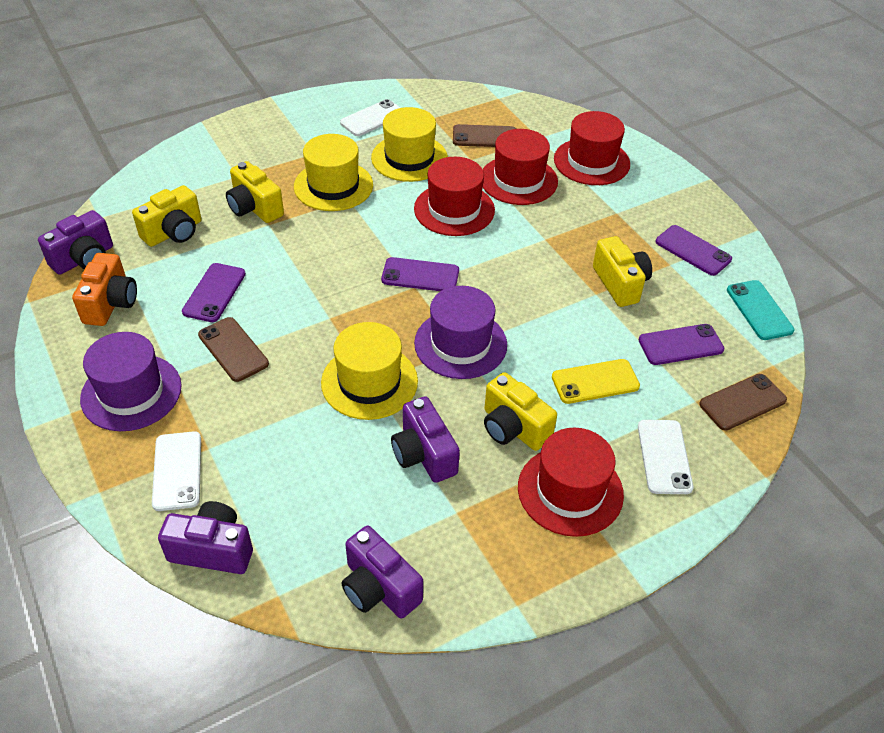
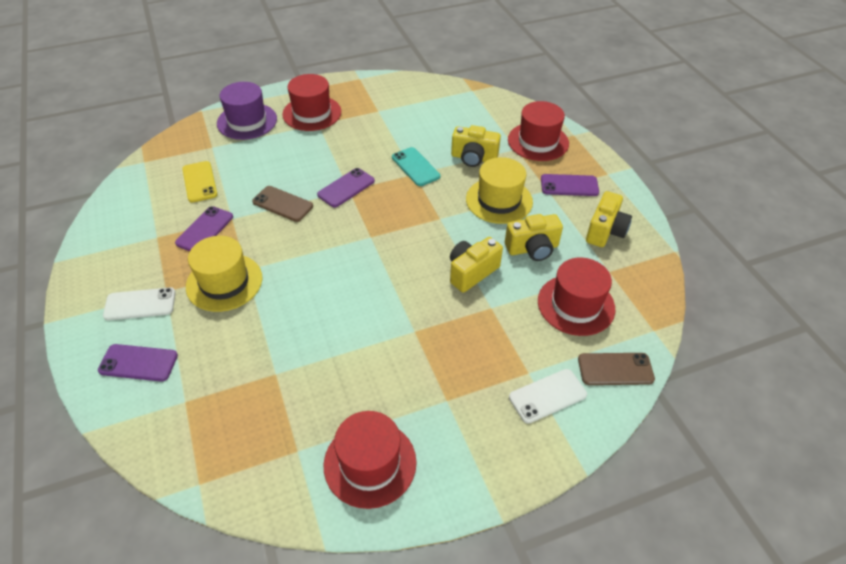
brown phone: [198,317,269,382] [453,124,516,147] [699,374,787,431] = 3 -> [252,186,313,222] [578,353,655,385] = 2
orange camera: [72,253,137,326] = 1 -> none = 0
purple camera: [38,210,113,275] [158,501,253,574] [342,526,423,619] [391,396,460,483] = 4 -> none = 0
purple hat: [80,332,182,431] [414,286,507,379] = 2 -> [217,82,277,140] = 1
white phone: [152,431,201,511] [340,99,400,136] [638,420,693,494] = 3 -> [103,287,176,320] [509,369,587,424] = 2
yellow hat: [294,134,373,211] [321,322,418,420] [371,107,448,182] = 3 -> [186,236,262,312] [466,157,533,224] = 2

